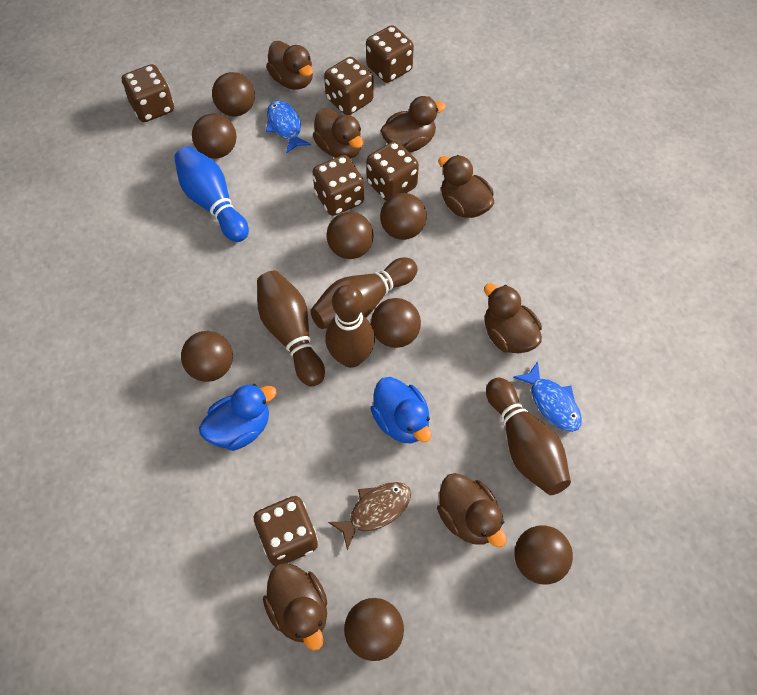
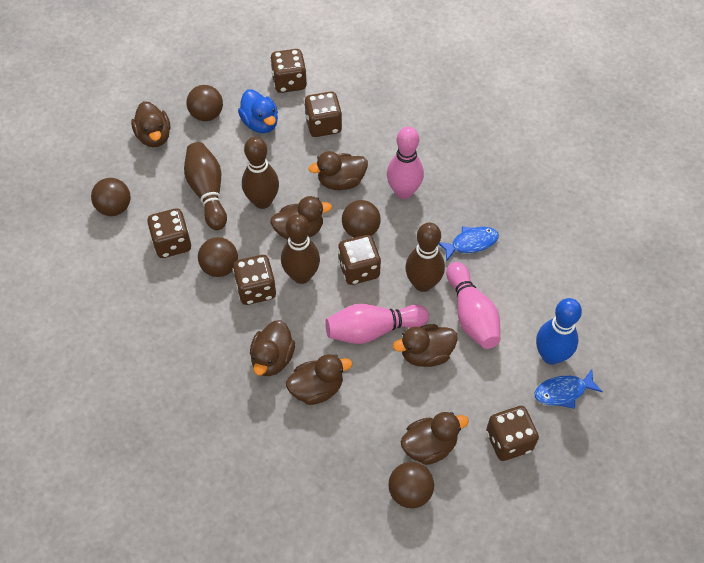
blue duck: [199,384,277,451] [371,377,432,443] = 2 -> [238,90,278,133] = 1
brown ball: [181,331,233,382] [192,113,236,158] [212,72,255,117] [326,212,374,259] [344,598,404,661] [371,298,421,348] [380,193,427,240] [514,525,573,585] = 8 -> [91,178,131,216] [187,85,223,121] [198,237,238,277] [342,200,381,238] [388,462,434,508] = 5
brown fish: [328,482,411,550] = 1 -> none = 0
pink bowling pin: none = 0 -> [325,304,429,344] [387,127,424,199] [446,262,500,349] = 3

